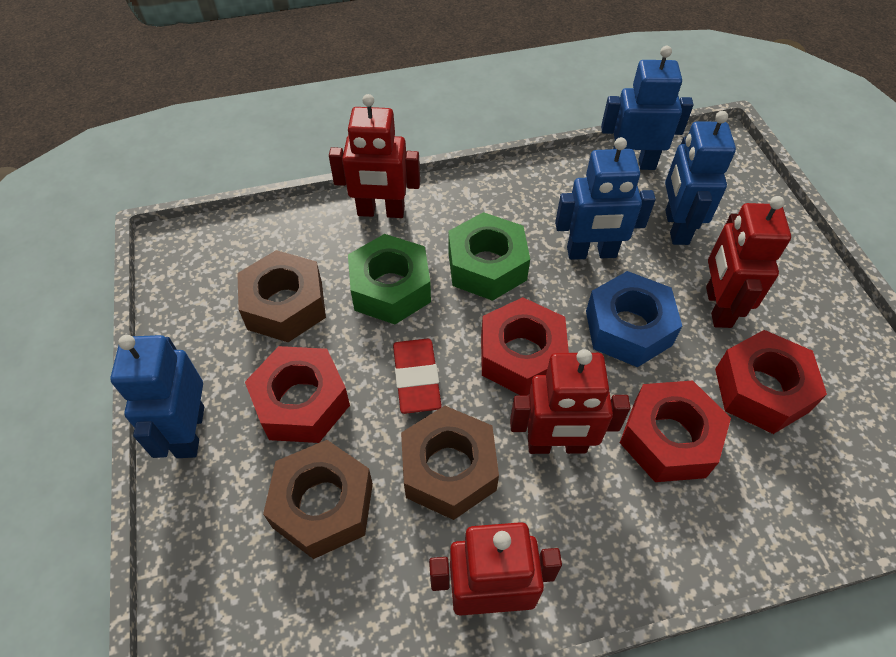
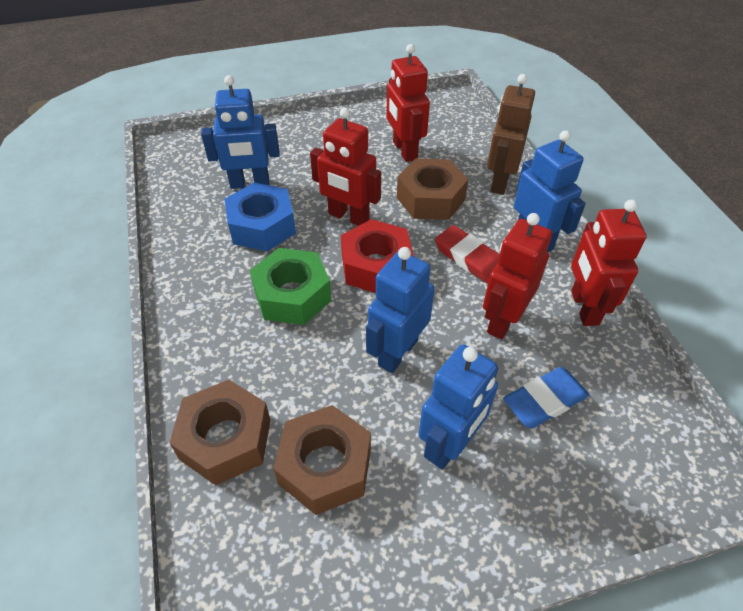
blue eraser: none = 0 -> [503,367,589,428] = 1
brown robot: none = 0 -> [487,74,535,195] = 1
green nut: [348,234,431,324] [448,212,530,301] = 2 -> [250,248,331,325] = 1
red nut: [245,346,350,443] [481,297,569,395] [620,380,731,482] [715,330,827,434] = 4 -> [341,219,414,293] = 1

